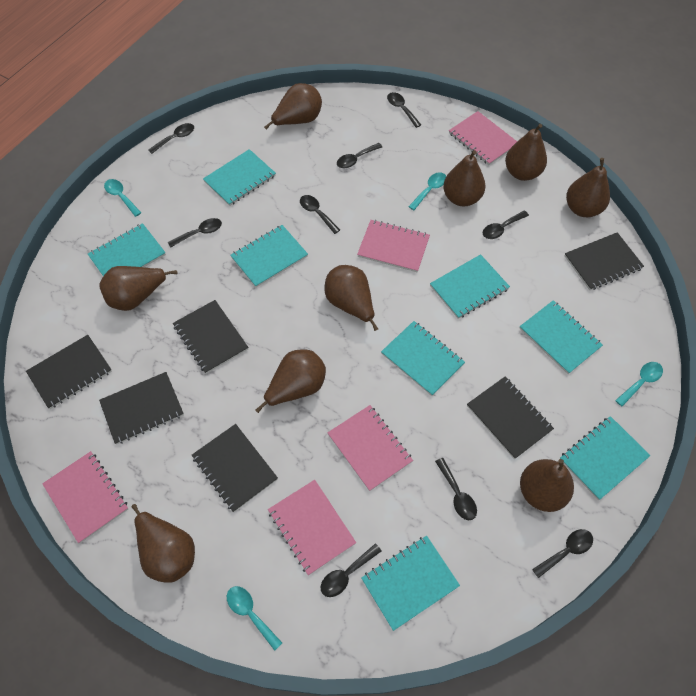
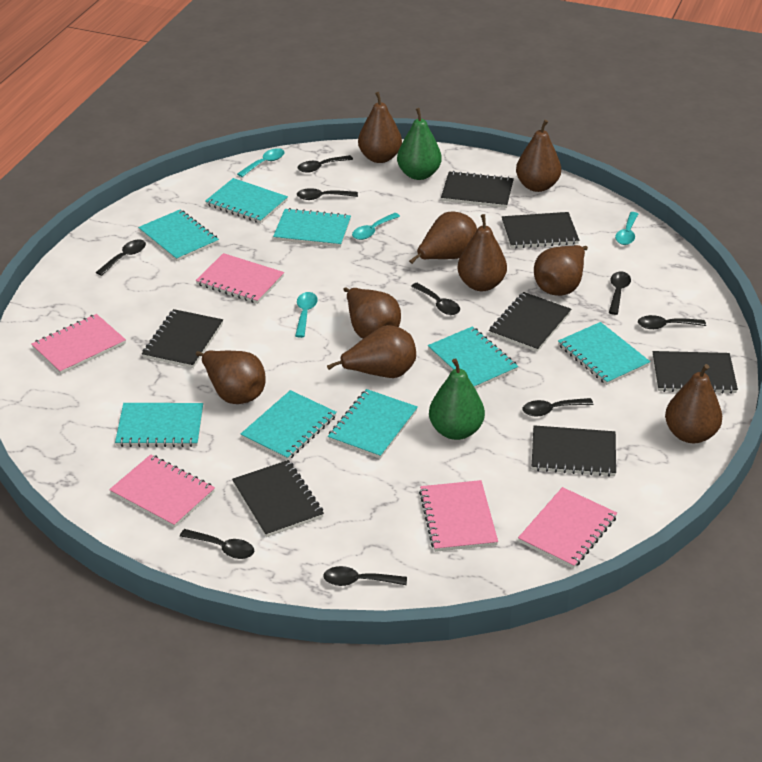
black notebook: [26,335,112,409] [99,372,184,445] [173,300,249,374] [192,424,278,512] [467,377,554,459] [565,232,644,290] = 6 -> [142,309,223,368] [232,460,324,537] [441,171,514,208] [489,292,571,352] [502,212,579,248] [532,425,616,477] [653,351,738,394] = 7
green pear: none = 0 -> [397,108,442,180] [429,358,485,440] = 2

